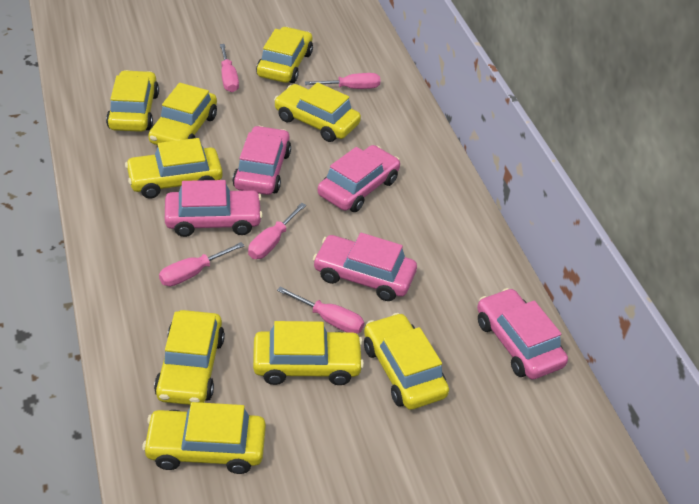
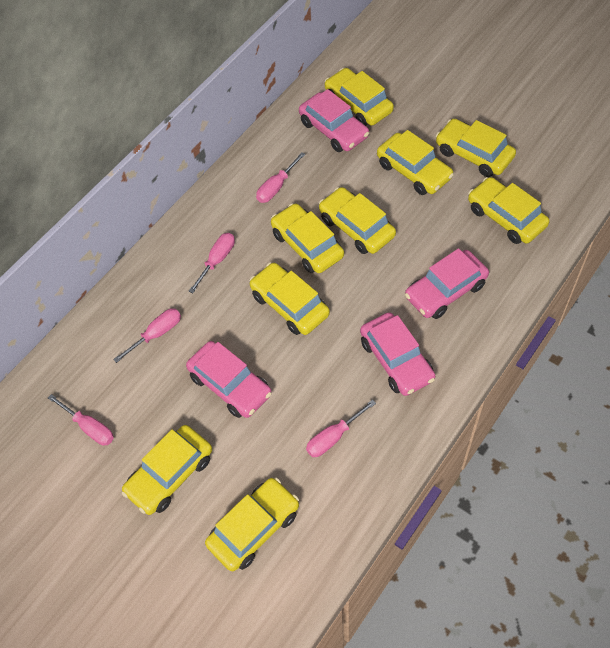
pink car: [165,180,263,237] [232,126,291,195] [313,233,417,301] [317,145,400,212] [477,288,568,380] = 5 -> [186,341,272,418] [299,89,369,152] [360,312,435,396] [405,248,489,319] = 4

